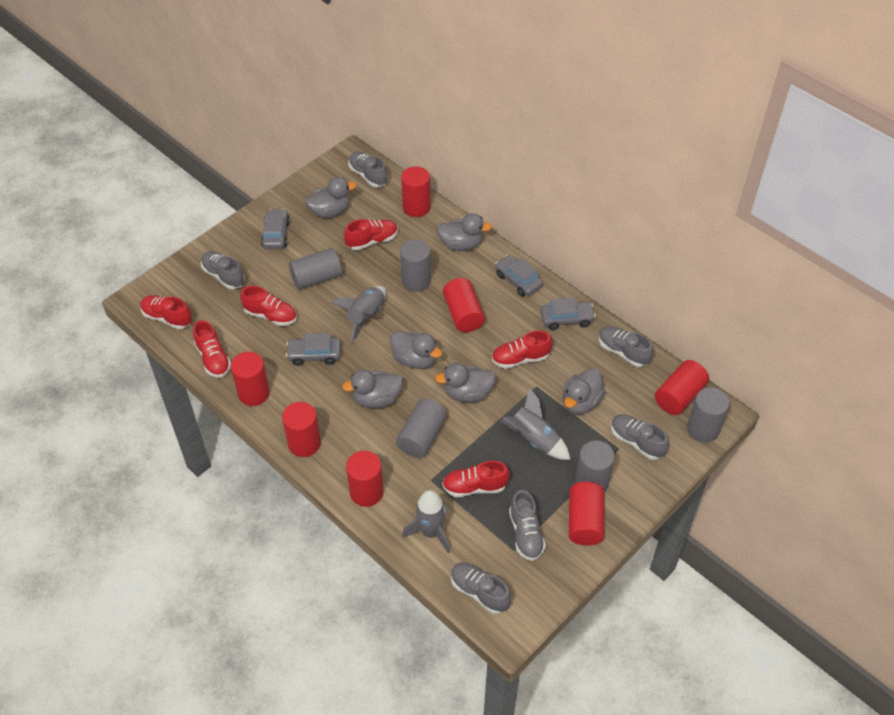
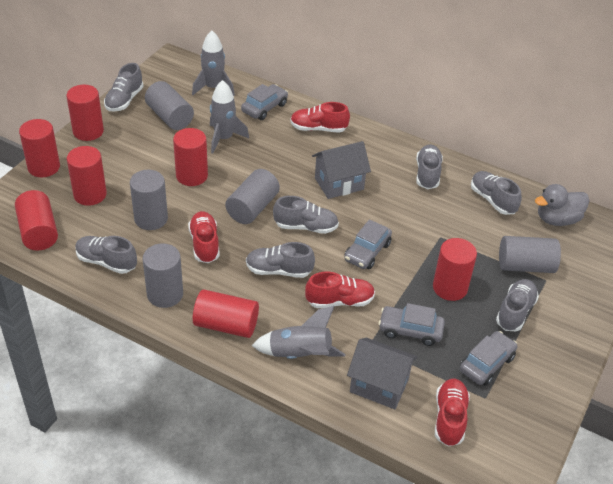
grey duck: [305,177,356,218] [342,369,403,408] [390,330,442,369] [435,363,496,402] [437,213,492,251] [563,368,605,414] = 6 -> [535,184,589,226] = 1
grey house: none = 0 -> [312,141,371,199] [347,338,418,409] = 2
grey shoe: [201,251,245,289] [348,152,388,187] [451,562,511,614] [509,490,546,561] [599,326,653,367] [611,414,669,460] = 6 -> [75,236,137,274] [104,63,144,112] [246,242,315,278] [273,196,339,234] [416,145,443,189] [471,171,522,215] [496,279,539,331] = 7
red shoe: [140,295,192,329] [193,320,231,378] [240,286,297,326] [344,219,398,250] [442,461,510,497] [492,331,552,369] = 6 -> [188,211,220,263] [290,102,350,133] [305,272,375,308] [435,379,470,447] = 4

